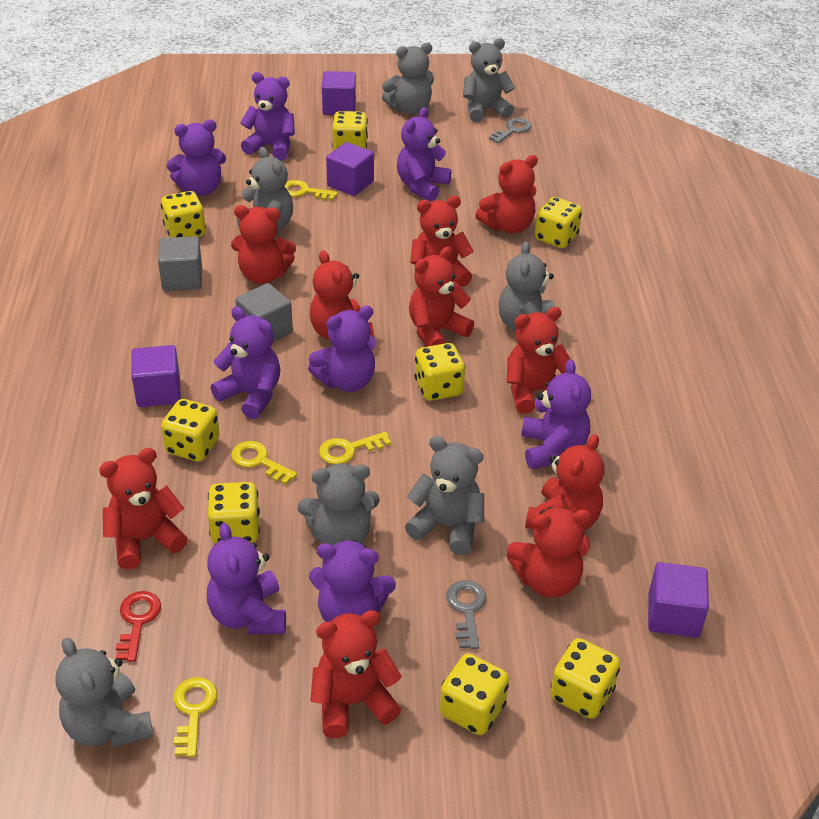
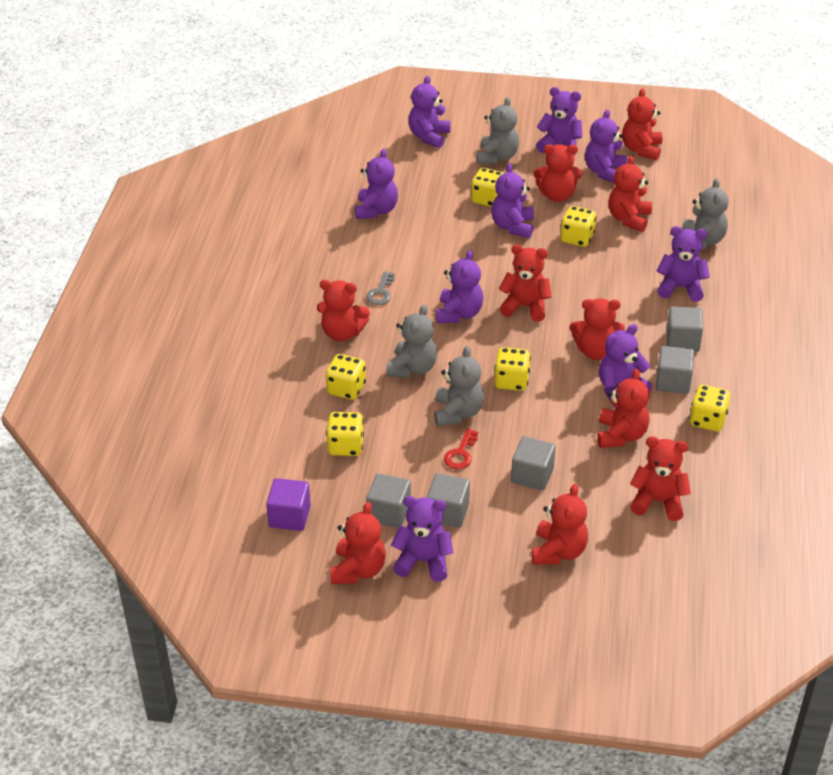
grey cube: [158,236,202,291] [236,283,293,342] = 2 -> [366,473,411,528] [426,473,470,528] [511,436,556,491] [656,346,694,394] [666,306,703,352] = 5
grey key: [446,580,486,649] [489,118,532,143] = 2 -> [366,271,395,305] = 1
grey teddy bear: [55,637,154,748] [237,147,293,236] [298,463,380,546] [382,43,434,114] [405,436,484,555] [463,38,515,122] [499,241,555,331] = 7 -> [387,304,437,378] [434,346,484,426] [477,97,519,164] [682,178,729,249] = 4
purple cube: [131,345,181,407] [322,71,356,115] [326,142,374,196] [648,562,709,638] = 4 -> [266,478,311,531] = 1
purple teddy bear: [166,120,226,196] [207,523,286,634] [211,307,280,419] [240,72,295,161] [308,306,376,392] [309,540,396,622] [397,107,451,202] [521,359,591,469] = 8 -> [355,149,398,219] [391,496,454,582] [409,76,451,148] [436,250,483,323] [491,163,534,238] [536,87,582,156] [585,110,627,184] [599,324,652,408] [657,226,710,302] = 9
yellow dice: [161,191,206,238] [161,399,220,462] [208,482,260,544] [332,111,368,150] [414,343,465,401] [440,653,509,735] [535,197,582,248] [550,638,620,719] = 8 -> [326,354,366,400] [326,412,364,456] [471,168,504,207] [494,347,531,391] [561,206,596,247] [689,385,730,432] = 6
yellow key: [173,677,217,757] [231,441,297,485] [284,180,338,200] [319,432,391,464] = 4 -> none = 0

